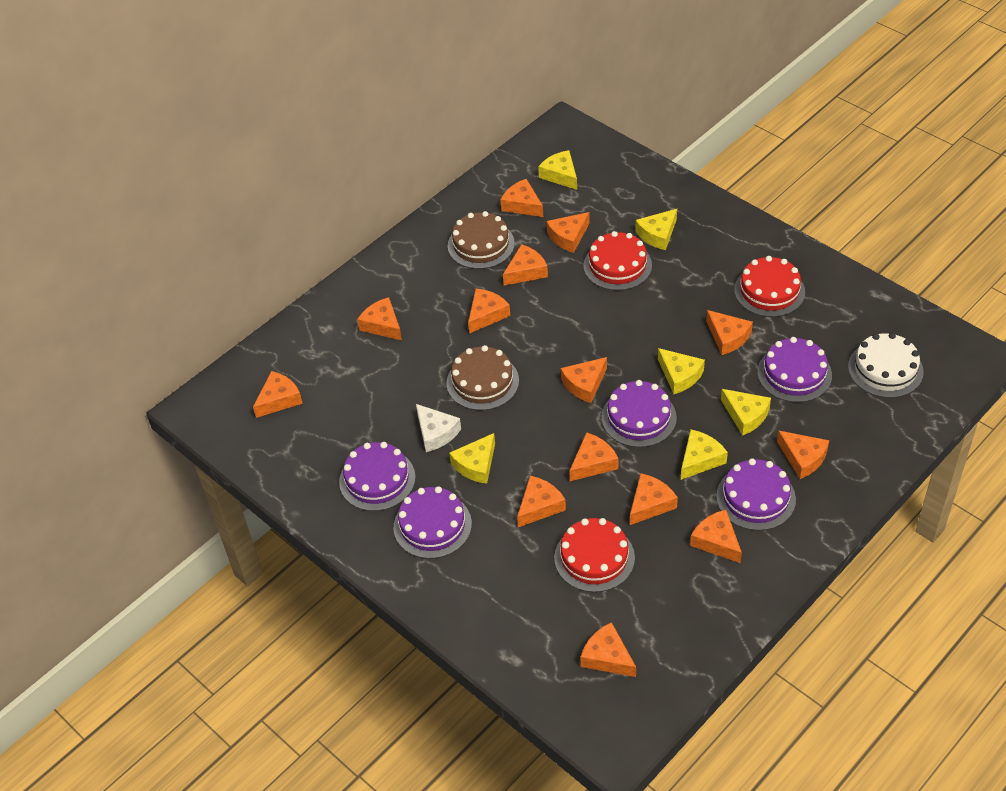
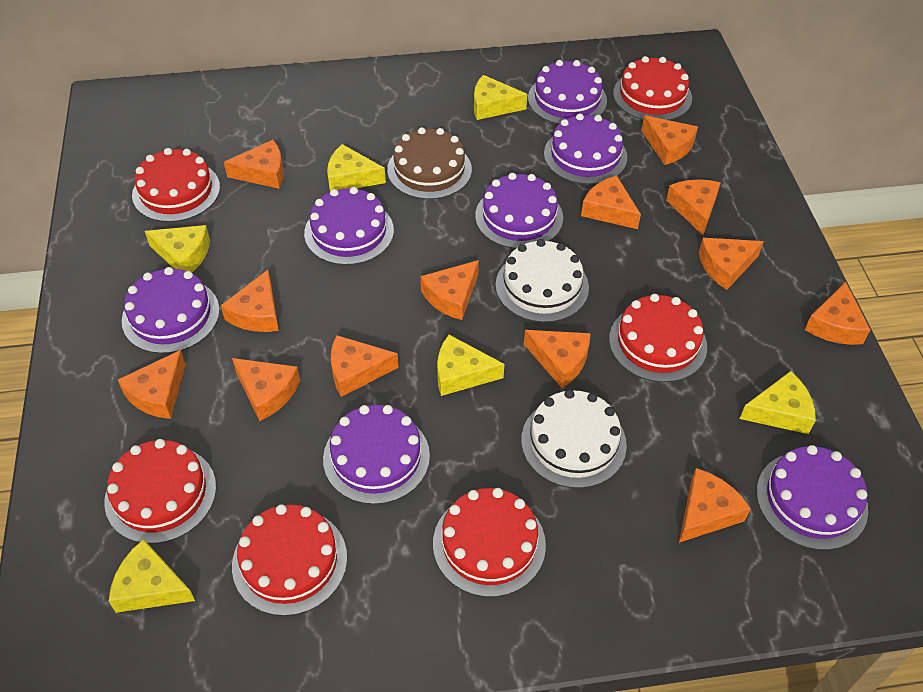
brown cake: [446,345,519,410] [448,211,515,269] = 2 -> [387,127,472,199] = 1
orange cheese: [253,371,303,418] [357,297,402,340] [468,288,510,334] [501,179,543,217] [503,244,548,285] [517,476,566,527] [547,212,590,253] [561,357,607,403] [569,432,618,481] [581,622,636,677] [630,473,678,525] [690,510,742,563] [706,310,753,355] [777,430,829,479] = 14 -> [118,350,186,419] [221,270,279,332] [224,140,284,189] [232,358,300,421] [331,335,399,397] [420,260,479,320] [524,330,591,388] [581,176,641,229] [641,115,698,165] [666,179,721,235] [679,468,751,543] [698,238,764,290] [805,282,870,345] = 13
purple cake: [339,442,416,511] [394,486,472,559] [602,380,677,447] [716,458,796,531] [758,337,832,403] = 5 -> [122,267,220,354] [304,187,394,265] [323,405,430,504] [475,173,563,249] [528,60,607,124] [544,113,627,184] [756,445,868,550] = 7
red cake: [554,518,635,592] [583,231,652,291] [734,256,805,317] = 3 -> [104,439,216,544] [132,148,220,222] [232,504,347,616] [433,488,546,597] [609,294,707,382] [613,56,692,120] = 6
white cake: [848,333,924,398] = 1 -> [496,239,589,322] [521,389,627,488] = 2
white cheese: [416,404,461,452] = 1 -> none = 0

